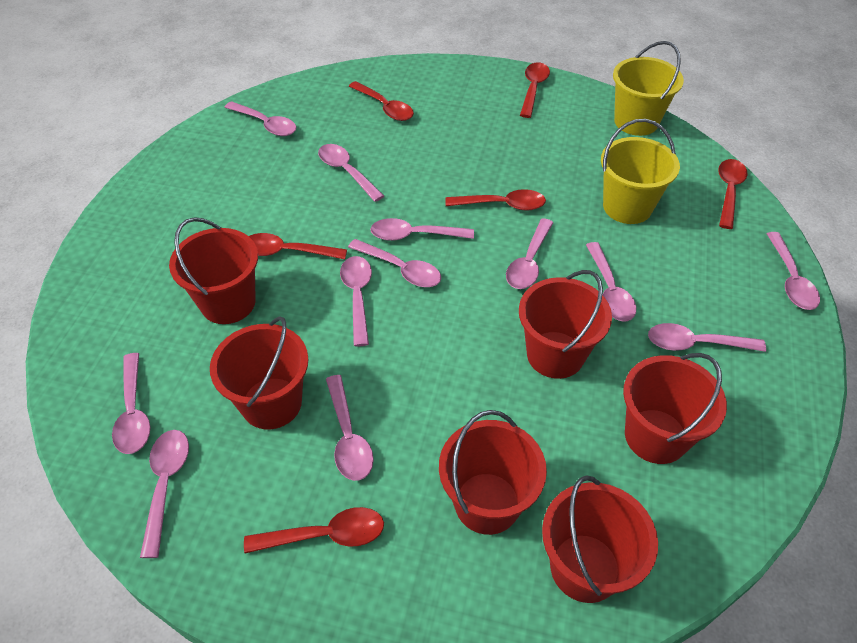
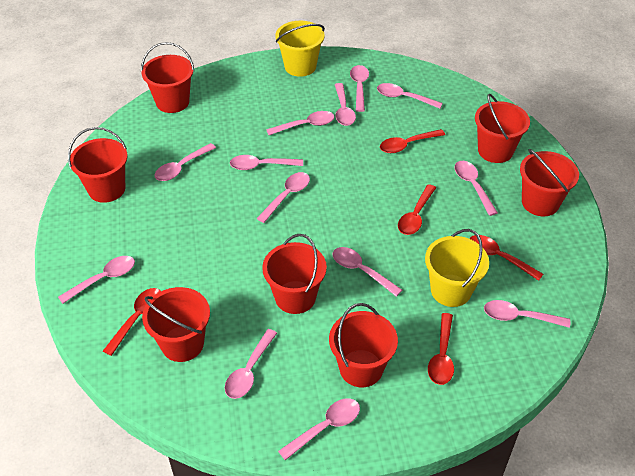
pink spoon: [112,353,150,454] [140,430,189,558] [224,101,296,136] [318,144,384,202] [326,375,374,481] [340,256,372,346] [348,239,441,287] [370,218,474,241] [506,218,553,289] [586,242,636,322] [648,323,766,352] [767,232,820,310] = 12 -> [58,256,135,304] [155,143,216,181] [225,329,277,399] [230,155,303,170] [256,172,310,223] [266,111,334,135] [278,398,360,460] [333,247,402,297] [335,83,356,126] [350,65,369,112] [377,83,443,109] [455,161,498,216] [484,300,570,328] = 13
red bucket: [169,217,258,324] [210,316,308,429] [439,410,547,535] [519,270,612,379] [542,475,658,603] [623,353,727,464] = 6 -> [68,127,128,203] [141,42,194,113] [142,287,210,362] [262,234,327,314] [329,303,398,387] [475,94,530,163] [520,149,579,216] = 7
red spoon: [244,507,384,553] [249,233,347,260] [349,81,414,121] [446,189,546,211] [520,62,550,118] [718,159,748,229] = 6 -> [103,288,161,356] [380,129,445,153] [398,184,436,235] [428,313,454,385] [469,235,543,281] = 5

